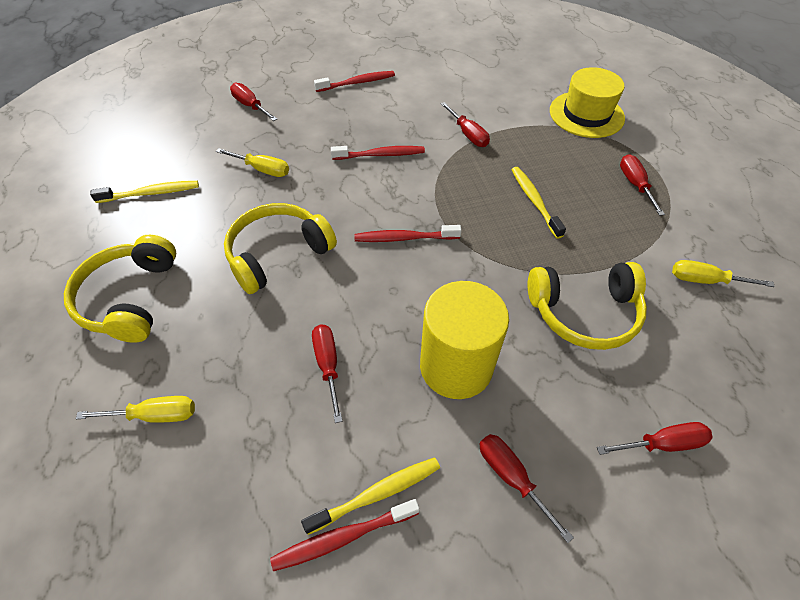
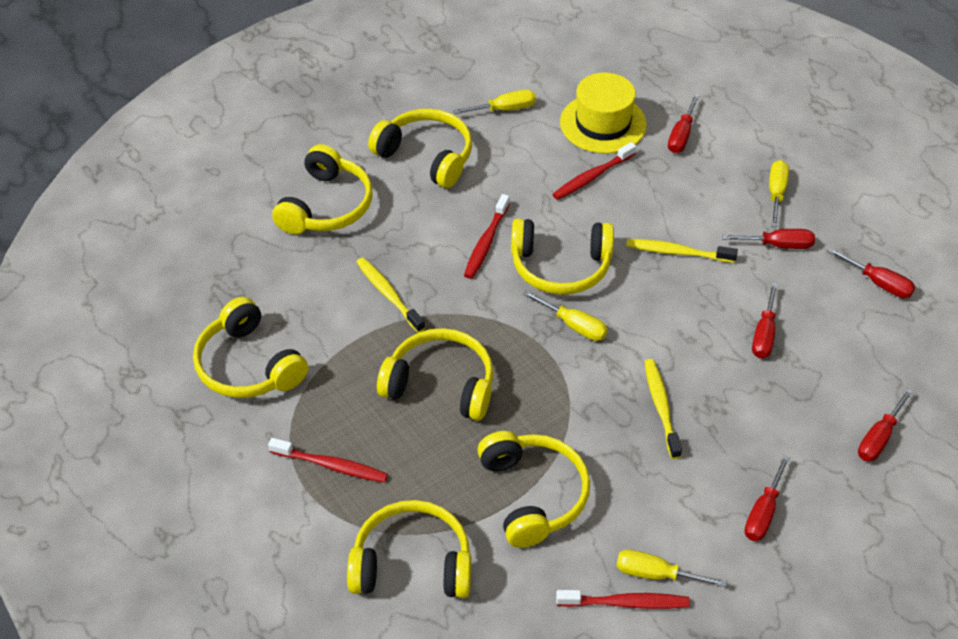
yellow cylinder: [420,281,509,399] = 1 -> none = 0
yellow headphones: [64,235,176,343] [224,203,337,294] [527,262,647,350] = 3 -> [193,297,308,398] [272,144,373,235] [347,500,472,598] [368,109,472,188] [377,328,494,421] [477,431,590,548] [511,218,614,295] = 7
yellow screwdriver: [76,396,195,423] [216,148,289,177] [672,260,775,287] = 3 -> [453,90,536,114] [523,290,608,341] [616,550,727,587] [769,160,789,227] = 4

